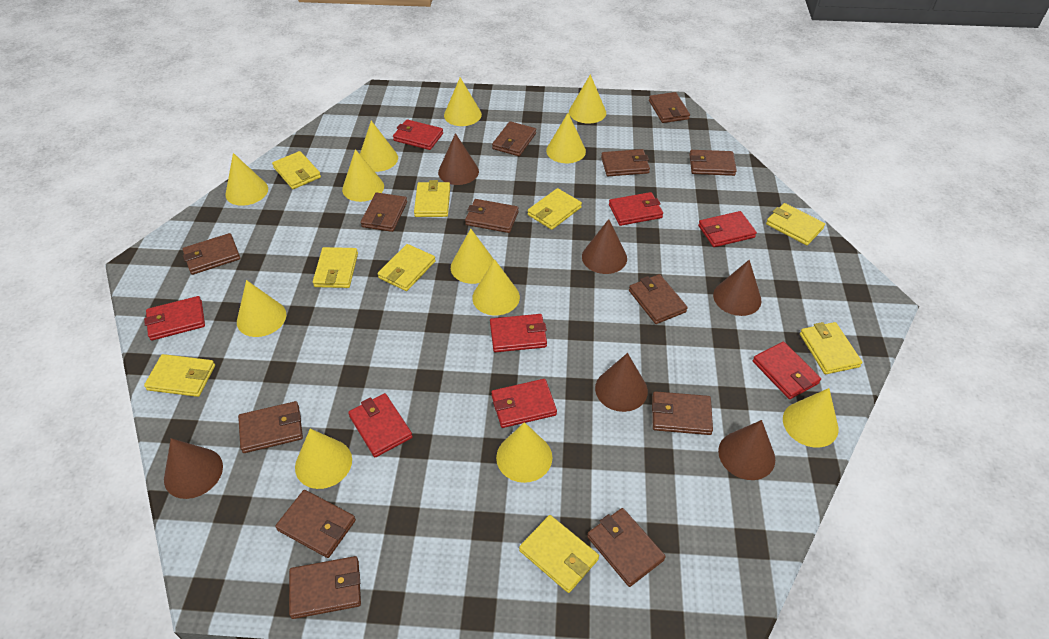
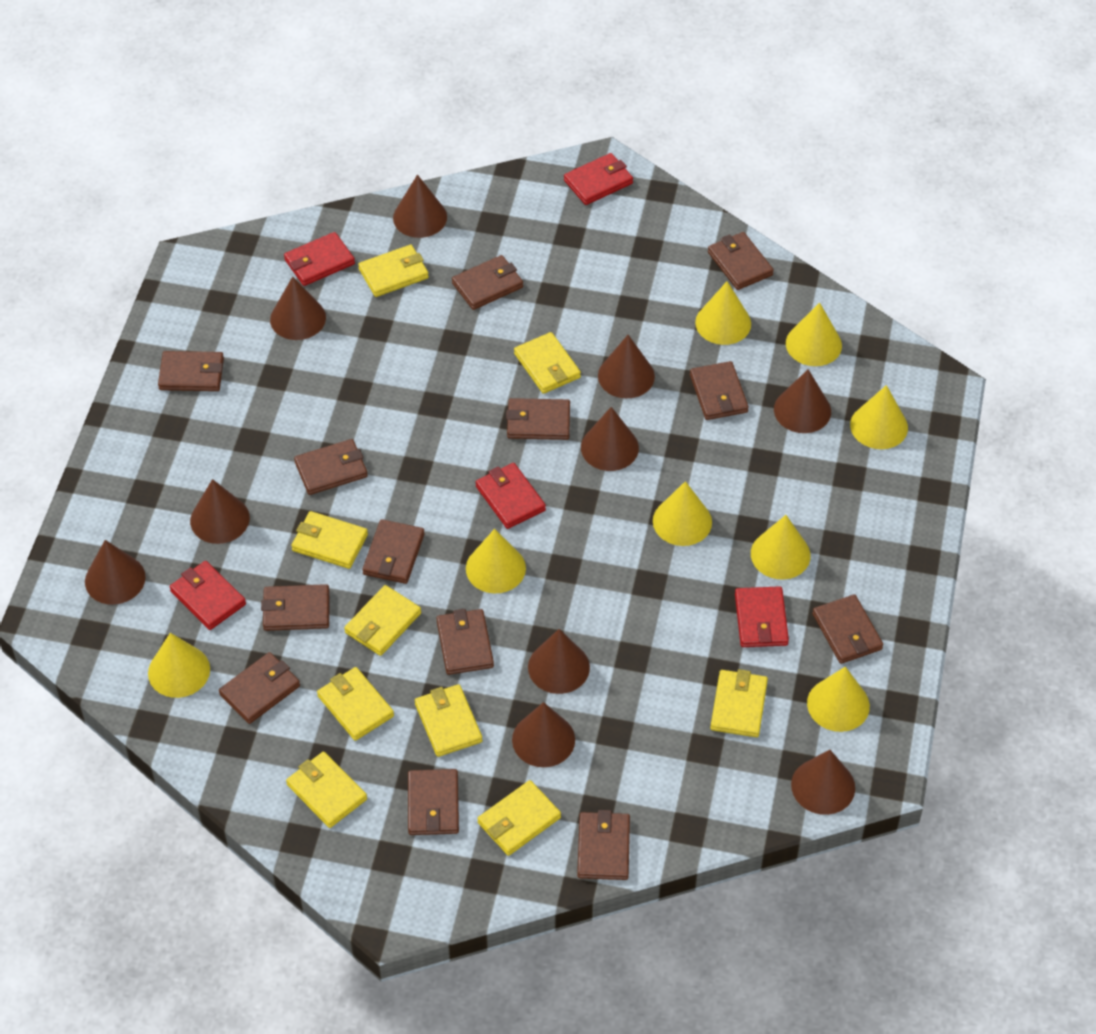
brown cone: [164,438,223,499] [438,133,479,185] [582,219,627,274] [595,353,648,412] [713,260,761,316] [718,420,775,480] = 6 -> [85,540,146,605] [190,479,250,544] [270,276,326,340] [393,175,447,238] [512,702,575,767] [528,629,590,694] [581,407,639,471] [598,335,655,398] [774,369,831,433] [791,750,855,815] = 10
red wallet: [144,296,205,341] [348,393,413,457] [393,119,443,150] [490,314,547,352] [491,379,557,428] [609,192,663,226] [698,211,757,247] [753,342,821,399] = 8 -> [170,561,246,630] [284,232,355,286] [476,463,546,529] [564,153,633,205] [735,586,789,647] = 5
yellow cone: [225,153,268,206] [237,280,286,337] [295,429,352,489] [342,149,384,202] [360,121,398,172] [444,77,482,126] [451,229,494,284] [472,259,520,315] [496,422,553,483] [546,113,586,163] [569,74,606,124] [783,388,838,448] = 12 -> [148,633,210,698] [466,529,526,593] [653,481,712,546] [695,281,751,345] [751,515,811,580] [786,302,842,366] [807,667,870,732] [850,385,908,449] = 8

